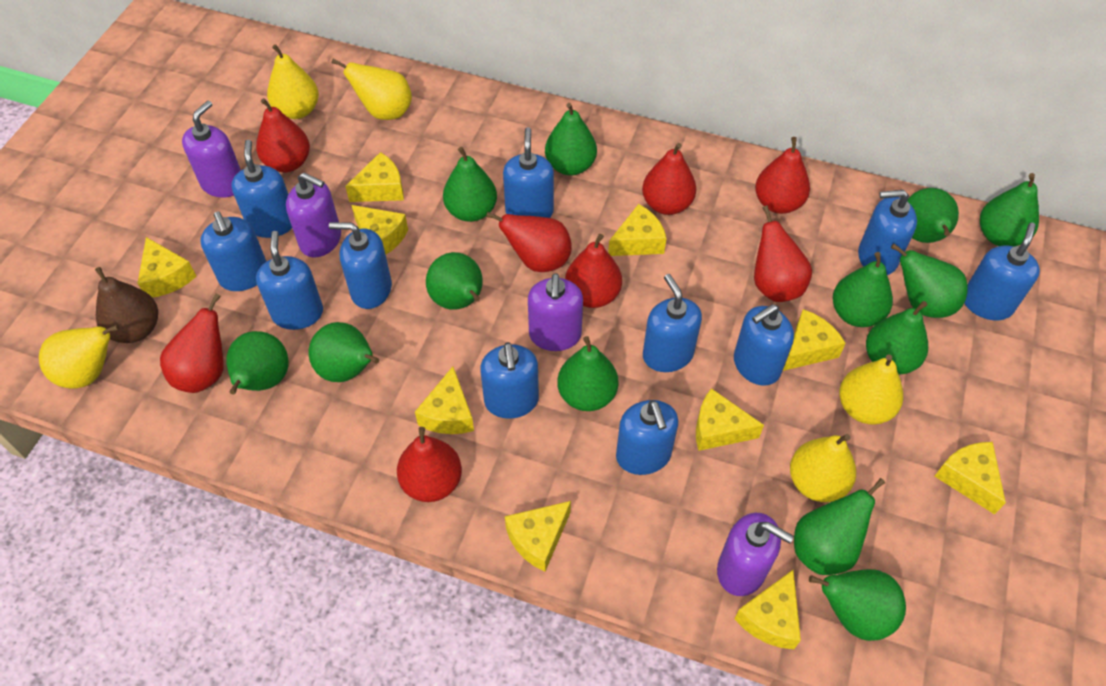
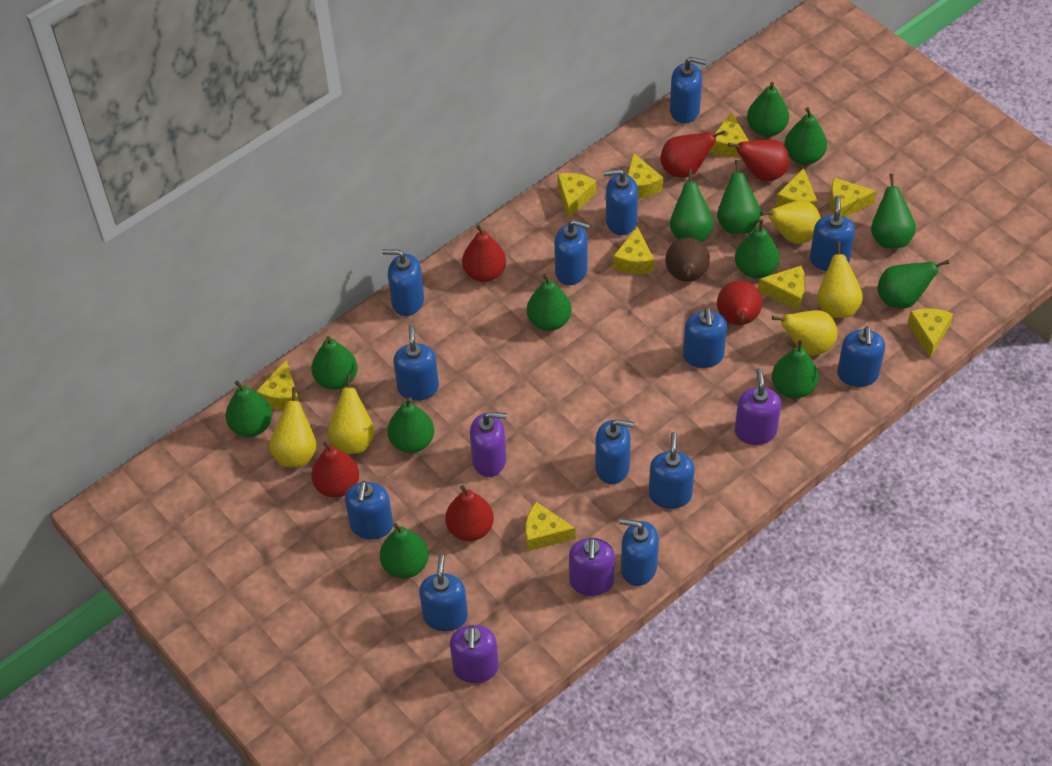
blue soap dispenser: [200,211,267,291] [231,140,292,238] [256,231,323,330] [329,222,392,309] [480,342,539,419] [503,127,554,218] [616,400,678,475] [643,274,702,372] [734,304,794,386] [858,190,917,275] [965,223,1040,320] = 11 -> [345,481,393,539] [382,249,424,316] [393,324,439,401] [419,555,468,631] [554,220,590,285] [595,419,635,484] [603,169,638,235] [619,518,659,586] [649,432,695,509] [670,57,707,123] [683,307,727,368] [810,195,855,271] [837,326,885,387] = 13
red pear: [160,293,224,393] [256,98,310,172] [397,427,462,502] [486,212,572,272] [565,234,622,308] [642,143,696,215] [754,206,812,302] [755,137,810,214] = 8 -> [311,441,359,497] [445,485,494,541] [462,225,506,282] [660,130,726,178] [717,281,762,325] [728,139,790,181] = 6

